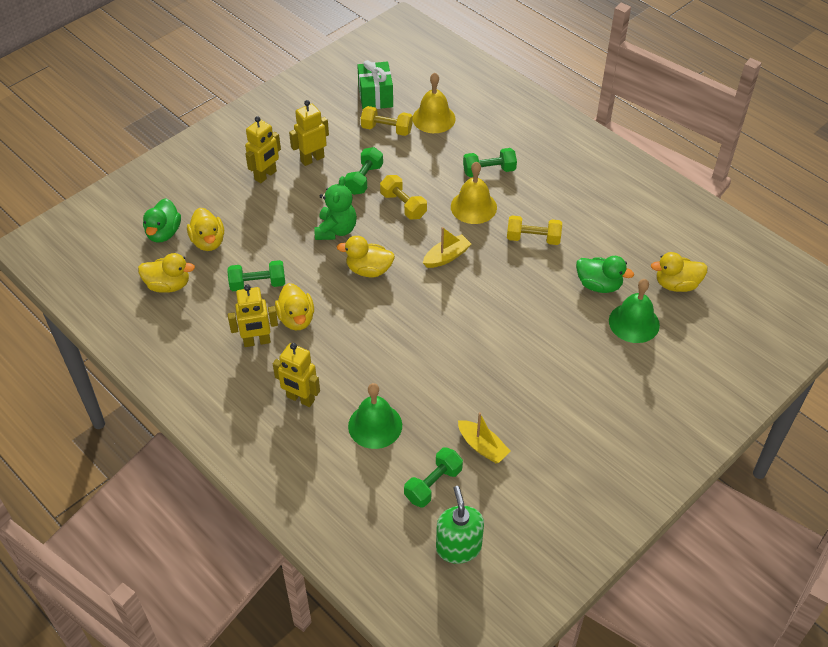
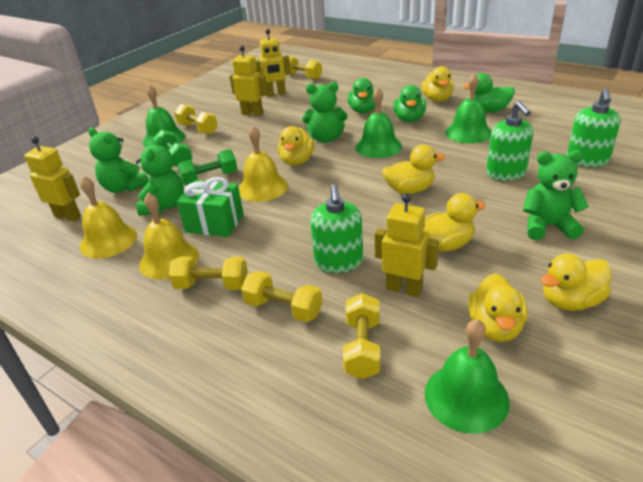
green bell: [348,383,402,449] [609,279,660,343] = 2 -> [143,84,186,148] [356,88,402,158] [425,319,510,434] [445,73,492,144] = 4
green duck: [143,198,181,242] [576,256,634,293] = 2 -> [347,78,376,114] [393,85,426,122] [463,73,515,112] = 3
green dumbbell: [227,260,285,291] [345,147,383,195] [404,447,463,508] [463,148,517,177] = 4 -> [153,130,192,167] [177,149,237,185] = 2
green soap dispenser: [436,486,484,564] = 1 -> [310,184,363,273] [486,101,533,181] [567,88,621,167] = 3
green teddy bear: [314,176,357,240] = 1 -> [88,127,149,193] [136,136,184,216] [302,82,347,143] [523,150,588,240] = 4
yellow bell: [412,73,456,133] [451,161,497,224] = 2 -> [80,176,137,259] [139,192,199,280] [239,126,288,202] = 3
yellow boat: [423,227,471,268] [458,412,511,463] = 2 -> none = 0
yellow duck: [138,253,195,293] [187,208,224,251] [275,283,314,331] [337,236,395,278] [651,252,708,292] = 5 -> [278,126,314,166] [382,145,445,194] [422,66,454,102] [423,193,485,251] [468,273,528,342] [540,253,611,311] = 6
yellow dumbbell: [361,106,412,136] [380,175,427,219] [507,216,562,245] = 3 -> [169,257,248,290] [174,104,218,134] [241,271,322,322] [289,56,322,80] [343,293,380,379] = 5

